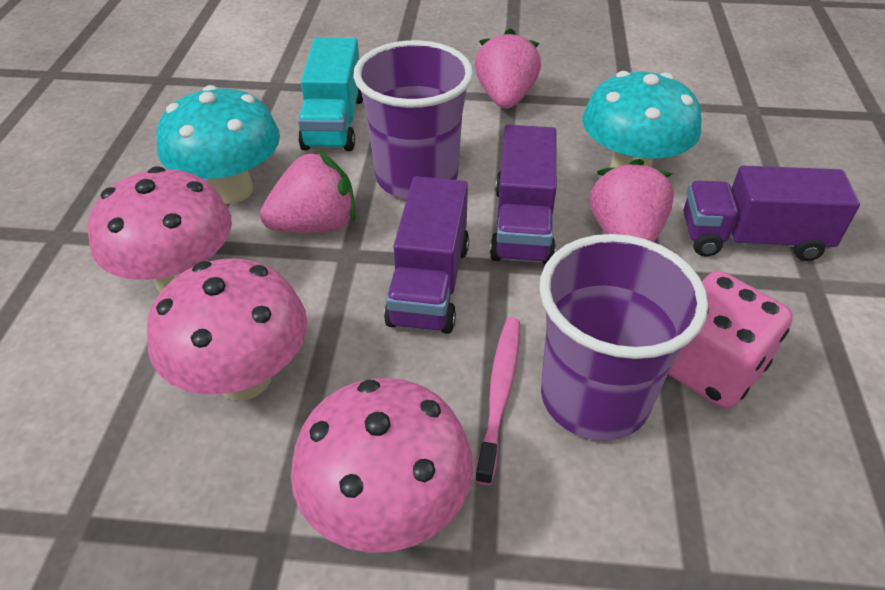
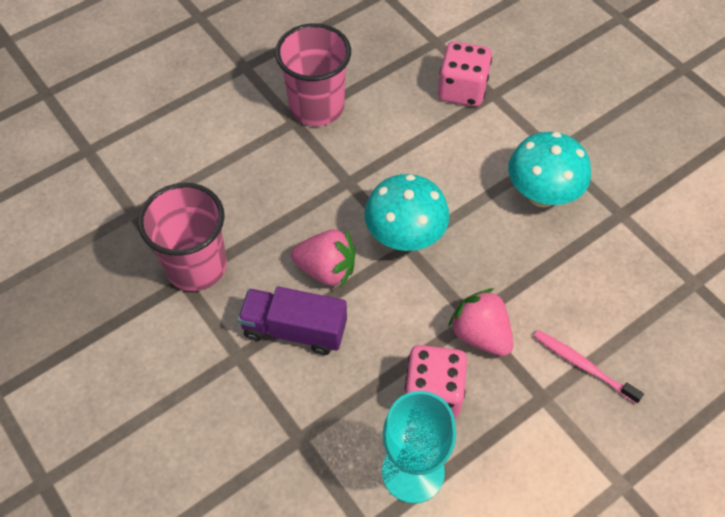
pink cup: none = 0 -> [138,183,227,291] [275,23,351,126] = 2
pink dice: [668,271,793,409] = 1 -> [404,345,467,418] [438,42,492,107] = 2
pink mushroom: [88,166,232,292] [147,259,307,401] [291,378,473,553] = 3 -> none = 0
pink strawberry: [260,150,356,233] [475,28,541,109] [590,159,674,242] = 3 -> [291,230,355,287] [448,288,513,356] = 2
purple cup: [353,40,473,199] [539,234,708,441] = 2 -> none = 0
purple truck: [384,176,469,334] [490,125,557,264] [683,165,860,261] = 3 -> [238,286,347,355] = 1
turquoise goblet: none = 0 -> [382,391,456,503] = 1
turquoise truck: [298,37,363,151] = 1 -> none = 0

